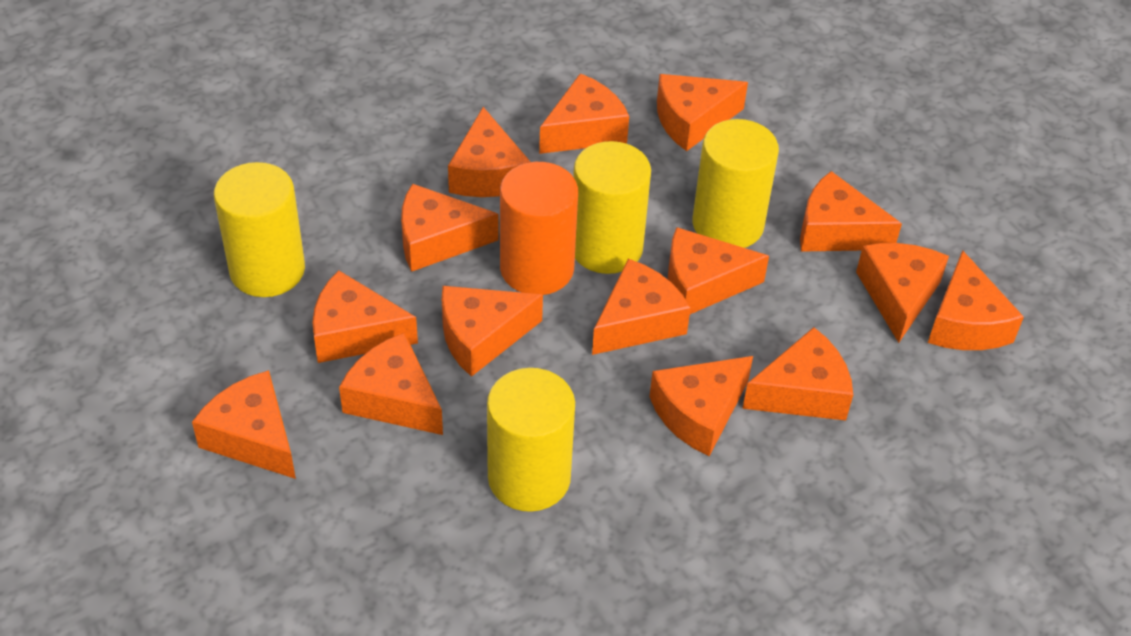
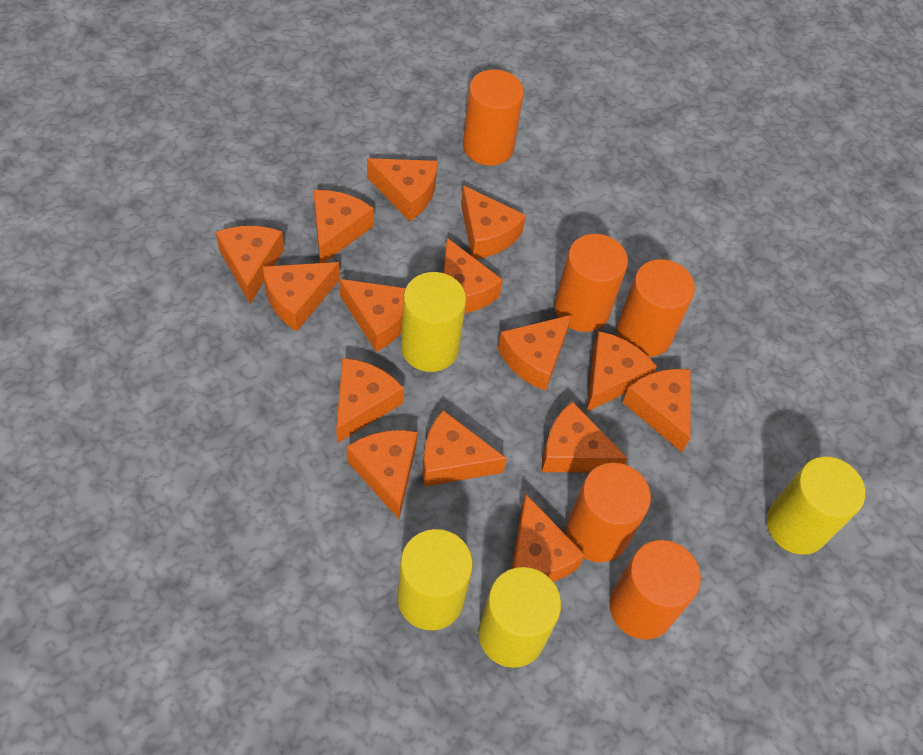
orange cylinder: [500,162,578,295] = 1 -> [463,69,524,166] [555,234,628,332] [566,463,651,562] [609,540,701,640] [617,259,695,357] = 5

